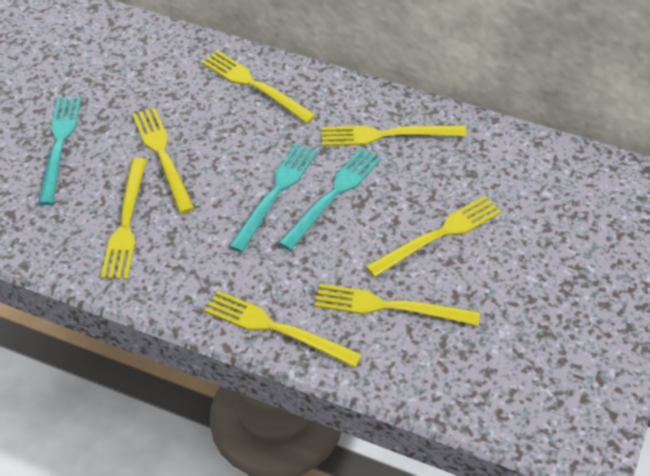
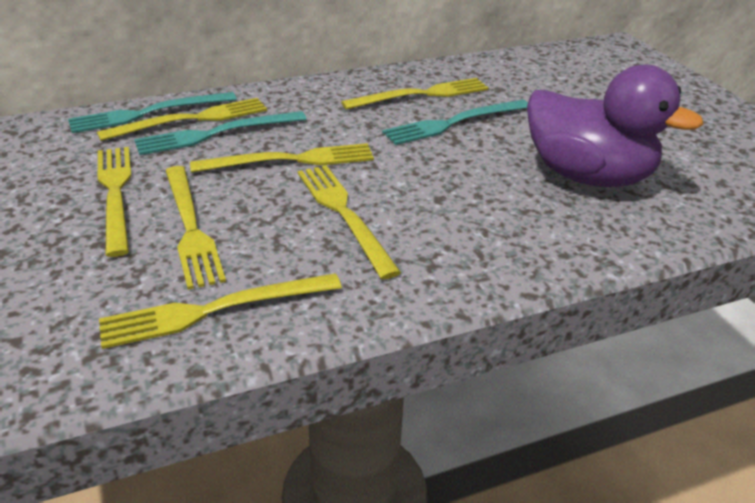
purple duck: none = 0 -> [527,64,704,187] = 1

